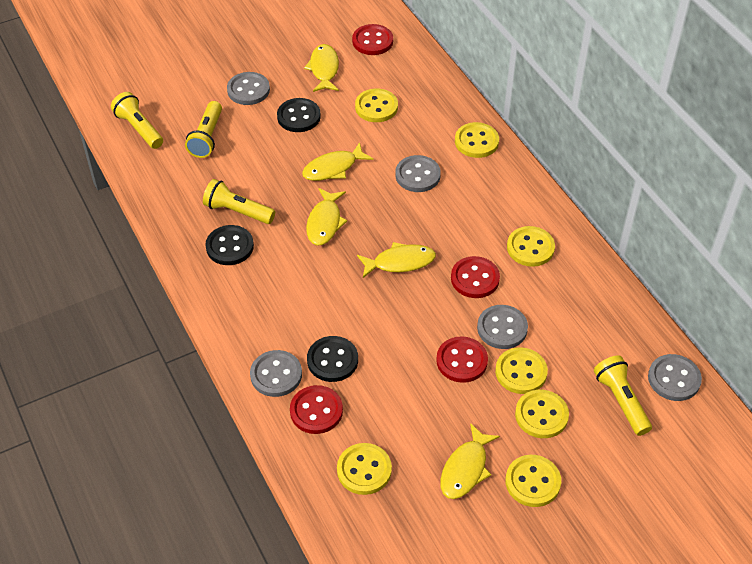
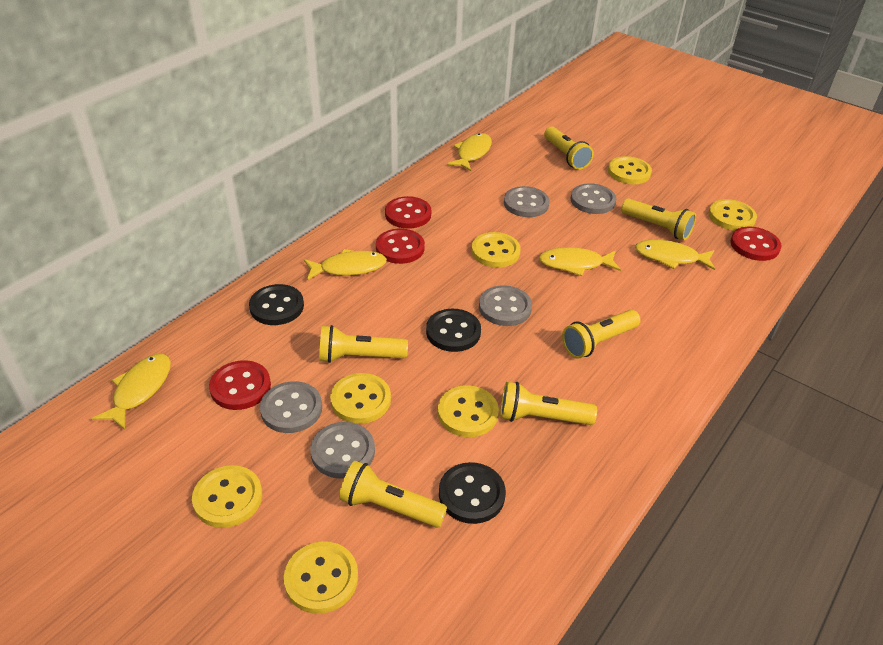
yellow flashlight: [111,92,163,149] [185,101,222,158] [203,179,275,224] [594,355,652,436] = 4 -> [319,325,408,363] [339,461,447,528] [500,382,597,425] [544,127,594,170] [562,310,641,359] [621,198,696,240] = 6

